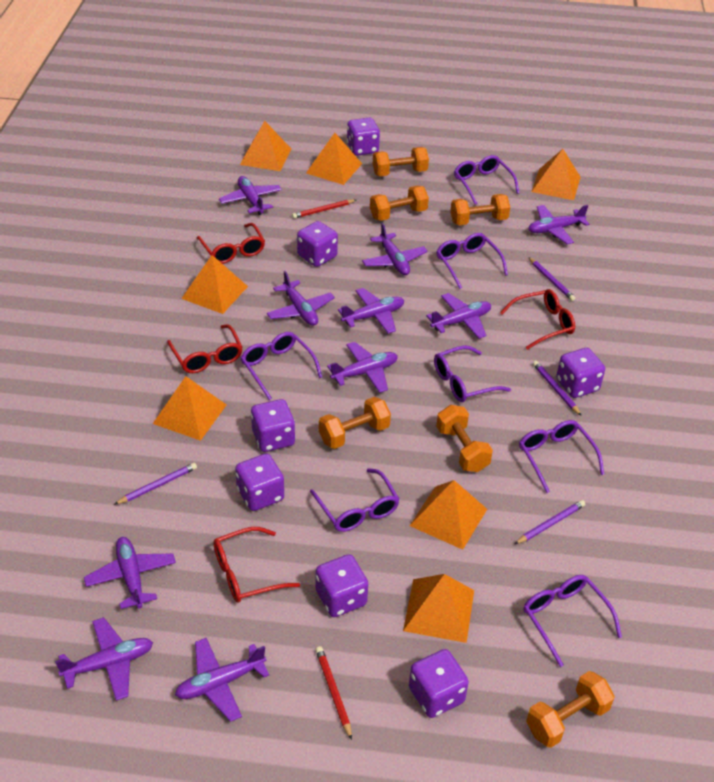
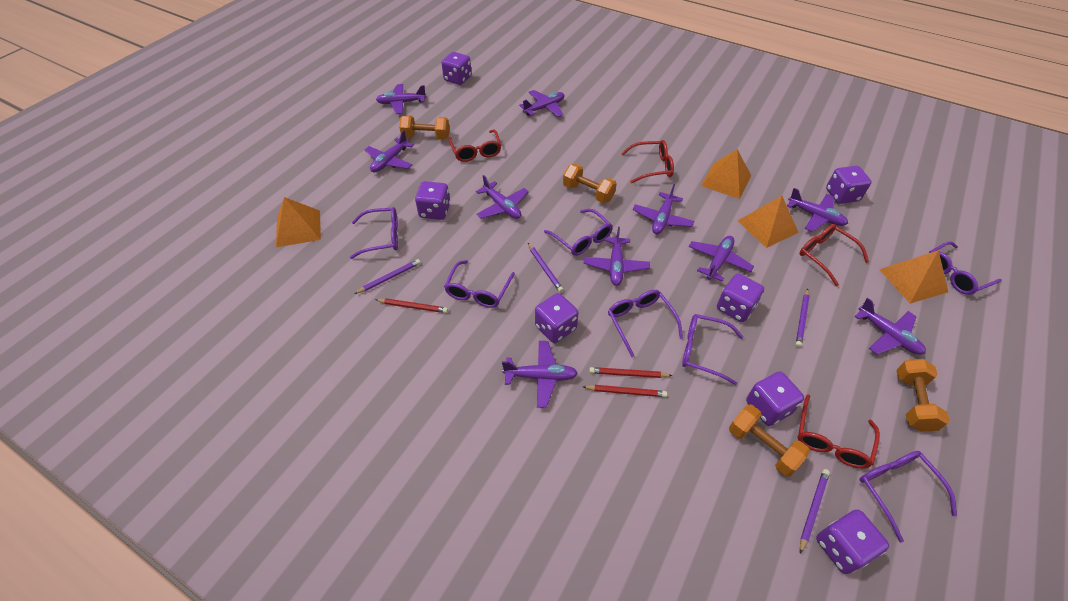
orange dumbbell: [319,397,391,449] [370,186,429,221] [373,147,429,176] [436,405,493,472] [450,194,510,225] [526,671,614,748] = 6 -> [399,115,450,140] [563,164,617,203] [729,405,810,477] [896,359,950,432] = 4
orange pyramid: [153,376,227,441] [181,255,248,314] [240,121,291,171] [306,133,362,185] [403,574,474,643] [410,480,487,550] [531,149,581,200] = 7 -> [276,197,321,247] [701,149,751,199] [738,196,799,248] [879,250,948,304] = 4
red pencil: [292,200,356,219] [315,646,352,740] = 2 -> [375,298,448,313] [583,385,667,397] [589,367,673,378] = 3

